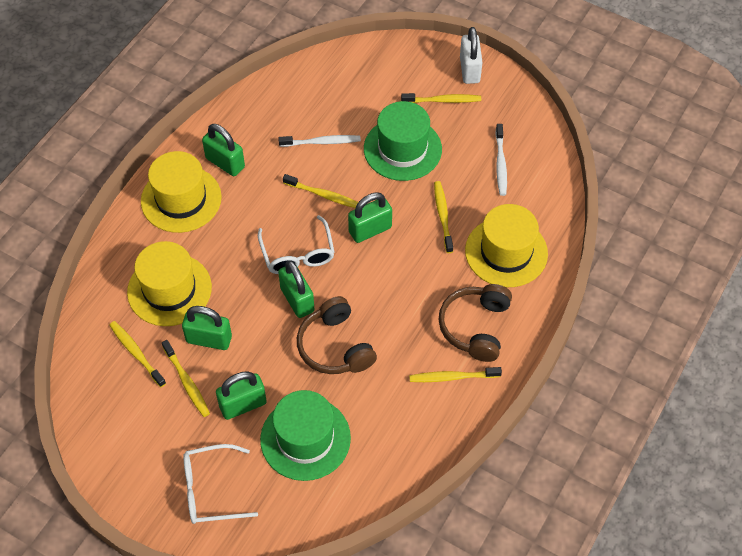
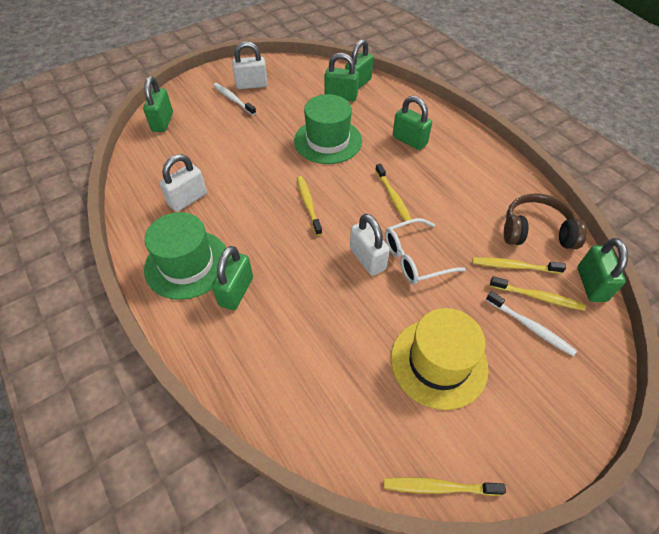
brown headphones: [297,296,377,374] [438,284,512,362] = 2 -> [504,194,587,249] = 1
green padlock: [182,306,232,350] [202,124,245,176] [216,371,267,420] [278,260,315,318] [348,193,392,243] = 5 -> [143,76,173,132] [212,246,253,310] [324,53,359,101] [345,39,373,90] [393,96,432,150] [577,238,628,302] = 6
white glasses: [183,444,258,524] [258,215,335,274] = 2 -> [385,218,466,285] = 1
white padlock: [460,27,482,84] = 1 -> [159,154,207,212] [232,41,268,89] [350,214,390,276] = 3
yellow hat: [127,241,212,326] [141,151,222,233] [465,204,548,287] = 3 -> [391,308,489,410] = 1
yellow toothbrush: [109,321,166,387] [162,340,210,417] [283,174,358,208] [401,93,481,103] [409,367,502,382] [434,181,453,253] = 6 -> [297,176,322,236] [375,164,411,224] [384,477,506,496] [472,258,566,274] [490,276,586,311] = 5

